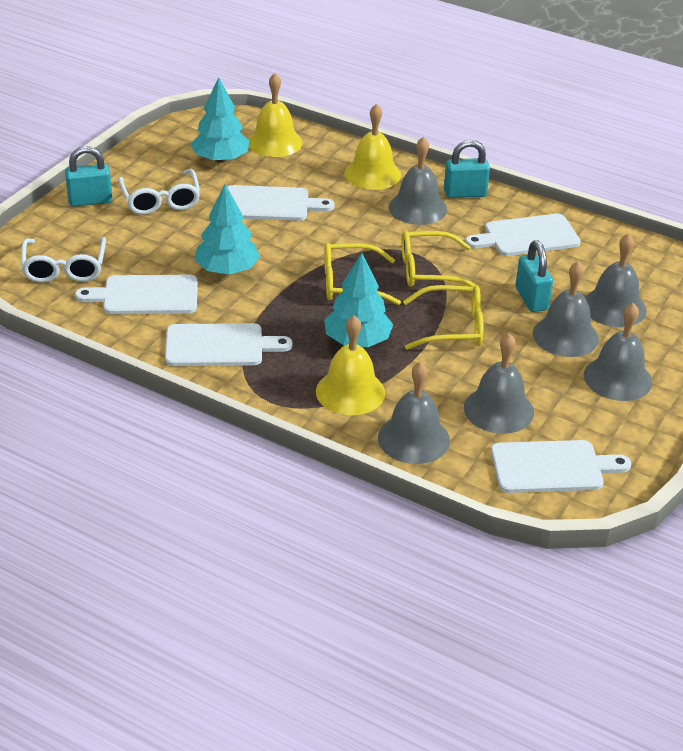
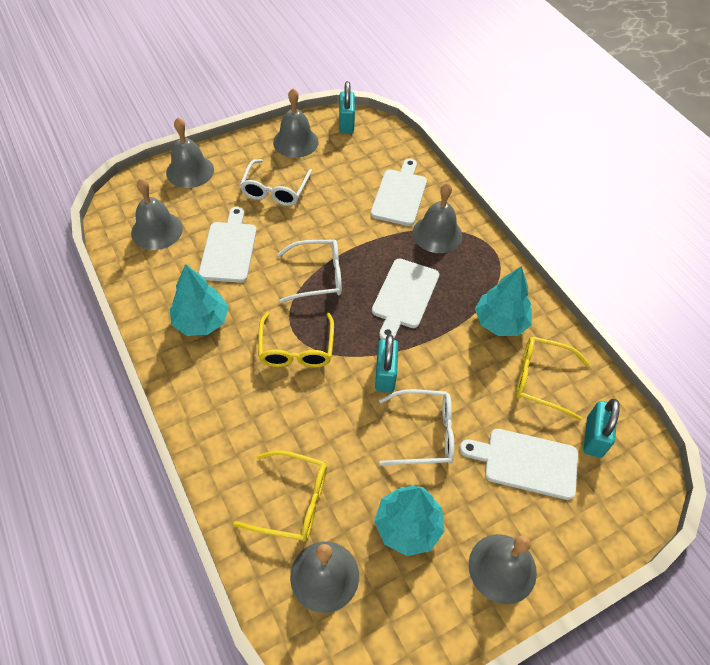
white cutting board: [75,275,198,314] [165,323,293,366] [227,185,335,221] [465,214,581,256] [491,440,631,493] = 5 -> [199,207,257,283] [371,159,427,226] [372,258,439,339] [460,429,578,500] = 4
white glasses: [21,237,106,283] [118,169,200,215] = 2 -> [240,159,312,206] [278,240,342,303] [379,389,454,465] = 3
yellow bell: [248,73,303,157] [316,315,385,415] [344,104,401,190] = 3 -> none = 0

